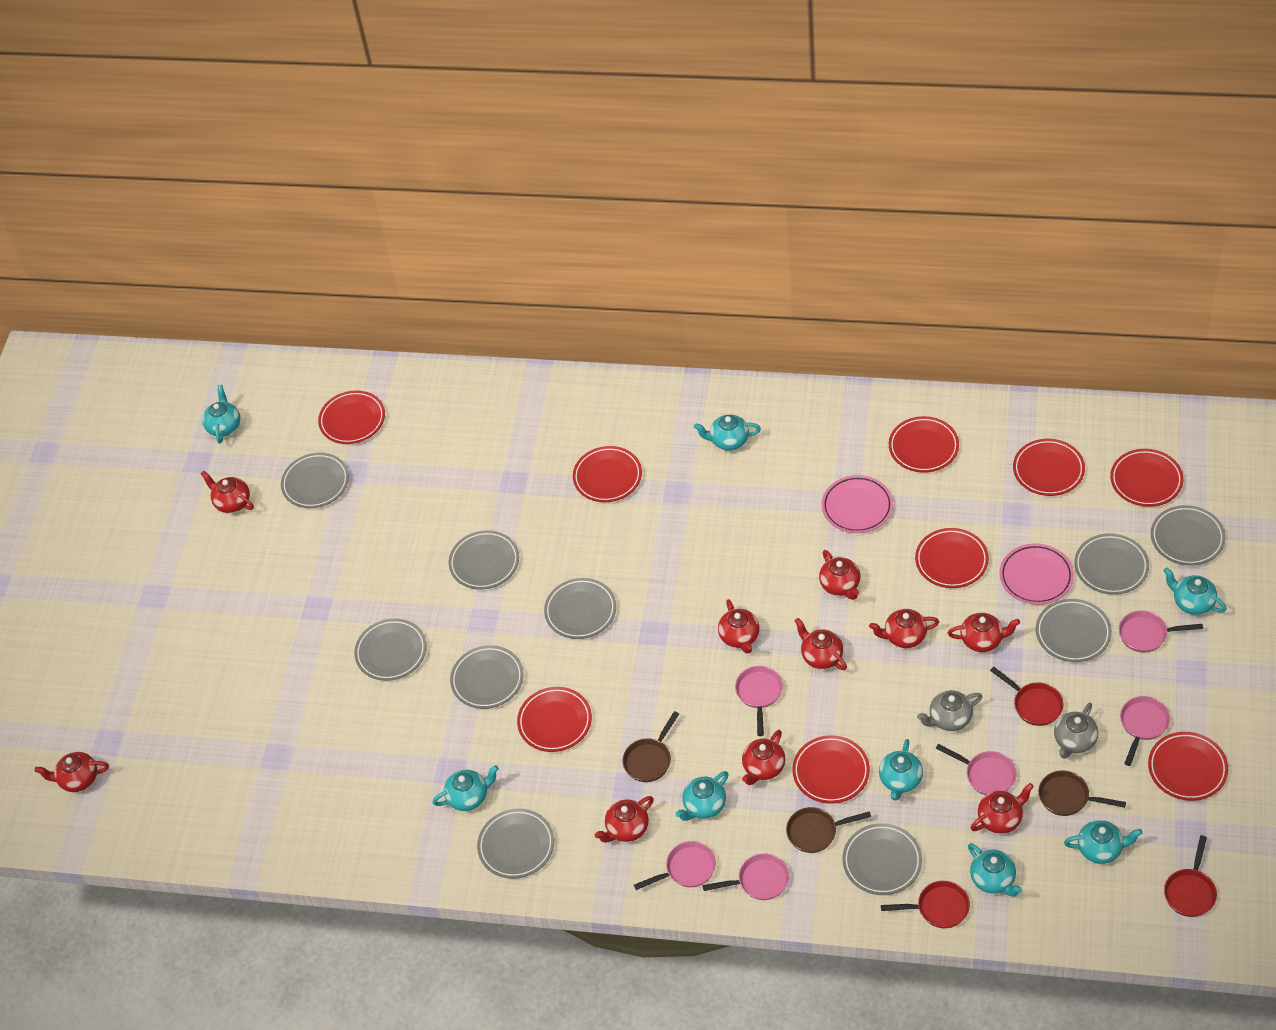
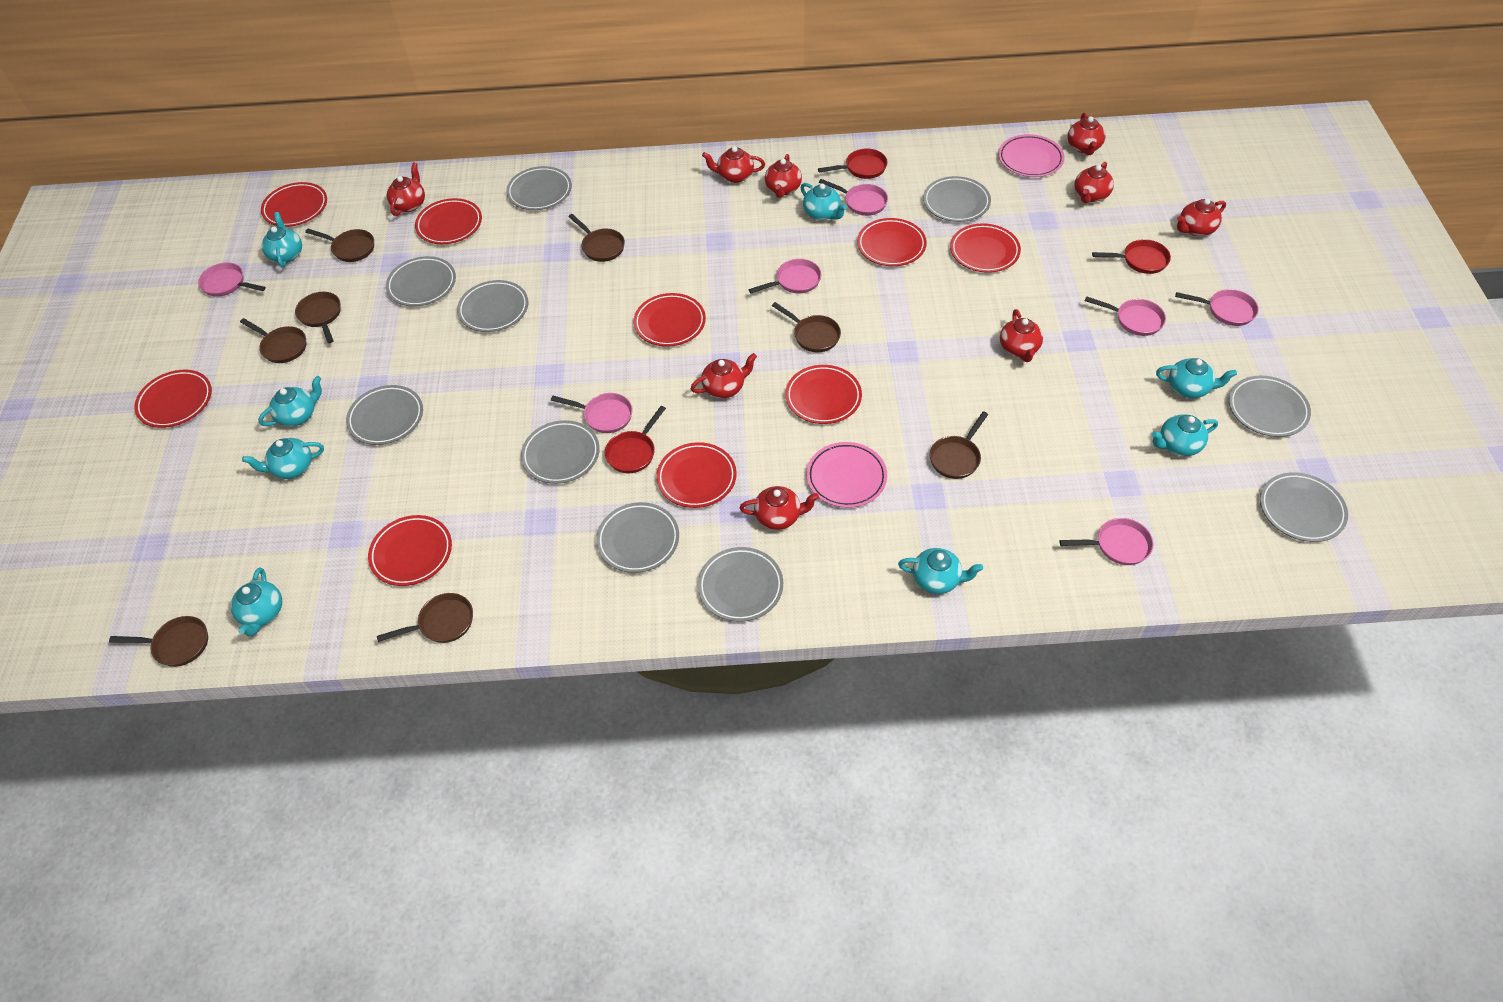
brown pan: [623,711,679,782] [786,807,871,853] [1038,771,1126,816] = 3 -> [109,616,208,667] [240,318,306,363] [295,292,341,343] [305,229,374,262] [377,593,473,643] [568,214,625,262] [772,302,841,352] [930,411,988,479] = 8
grey teapot: [917,690,982,731] [1054,703,1098,759] = 2 -> none = 0
pink pan: [634,841,716,890] [703,853,789,900] [735,666,783,736] [935,744,1017,795] [1119,611,1203,653] [1120,696,1170,766] = 6 -> [198,262,266,297] [551,393,633,433] [749,259,821,294] [819,179,888,216] [1059,518,1153,565] [1085,296,1166,336] [1175,289,1259,326] = 7
red teapot: [34,752,109,792] [201,471,254,513] [595,796,654,842] [718,599,760,654] [742,730,785,785] [794,618,847,670] [819,550,861,600] [869,609,939,648] [948,613,1020,652] [970,783,1034,834] = 10 -> [387,163,425,216] [691,353,757,398] [702,146,765,183] [739,486,819,530] [765,154,802,198] [1000,309,1043,362] [1068,113,1106,155] [1074,162,1114,203] [1177,199,1226,236] = 9

